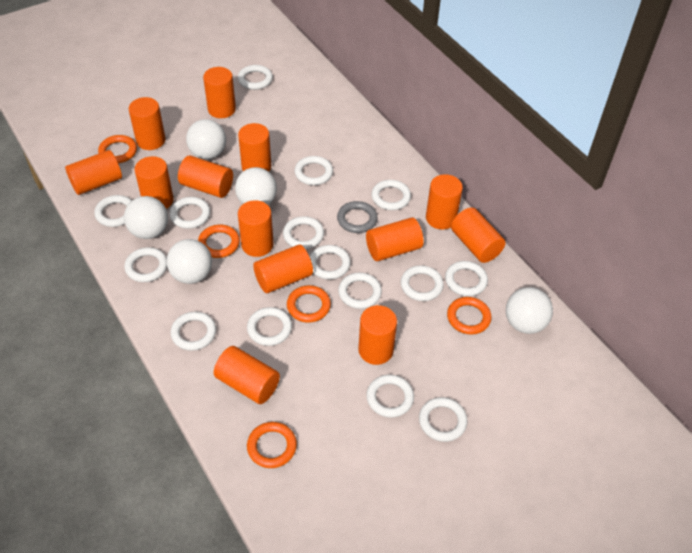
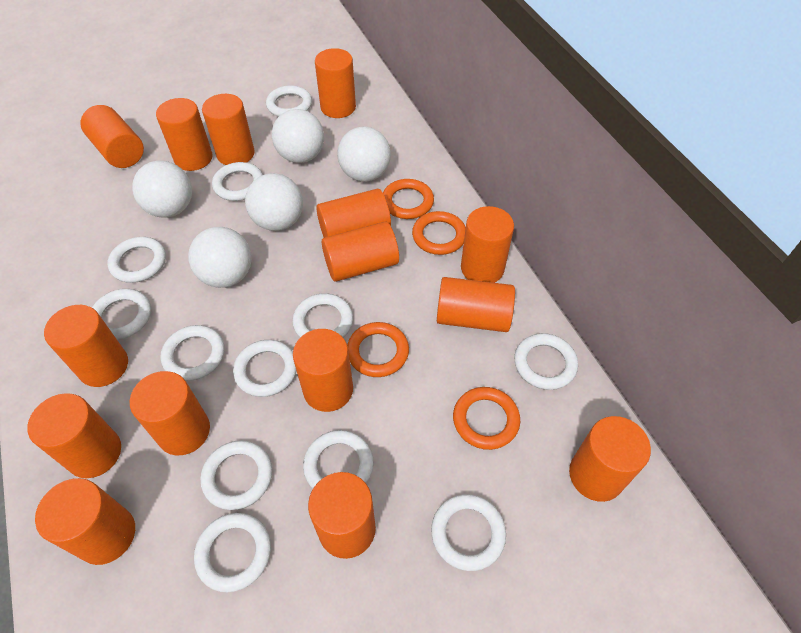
grey ring: [337,201,378,233] = 1 -> none = 0
orange cylinder: [65,150,122,195] [129,97,165,150] [135,156,174,209] [178,155,233,198] [203,67,236,118] [214,346,280,404] [238,123,271,172] [238,200,274,257] [253,245,313,293] [358,305,397,365] [366,217,423,261] [426,174,463,230] [451,207,506,263] = 13 -> [27,393,121,478] [35,478,135,565] [44,305,128,387] [81,105,144,168] [130,371,210,455] [156,98,212,171] [202,94,255,165] [293,329,353,412] [308,472,376,559] [315,48,356,118] [316,189,391,238] [322,222,399,282] [437,277,515,332] [461,206,514,283] [569,416,651,502] = 15
orange ring: [98,135,137,163] [198,225,240,258] [247,422,297,468] [287,285,331,323] [447,297,491,335] = 5 -> [347,322,409,377] [383,179,434,219] [412,211,466,255] [453,387,520,450] = 4
white ring: [94,195,132,227] [124,247,167,282] [169,197,210,229] [171,312,216,351] [238,65,273,90] [247,307,292,346] [283,216,324,249] [295,156,333,185] [310,245,351,280] [338,272,382,309] [366,375,414,418] [372,180,411,210] [401,265,444,301] [419,397,467,442] [445,261,488,296] = 15 -> [92,289,151,340] [108,237,166,283] [161,325,225,381] [194,513,271,592] [200,440,272,510] [212,162,263,201] [233,340,297,397] [266,85,312,117] [292,293,353,337] [303,430,373,489] [431,494,506,571] [514,333,578,390] = 12

